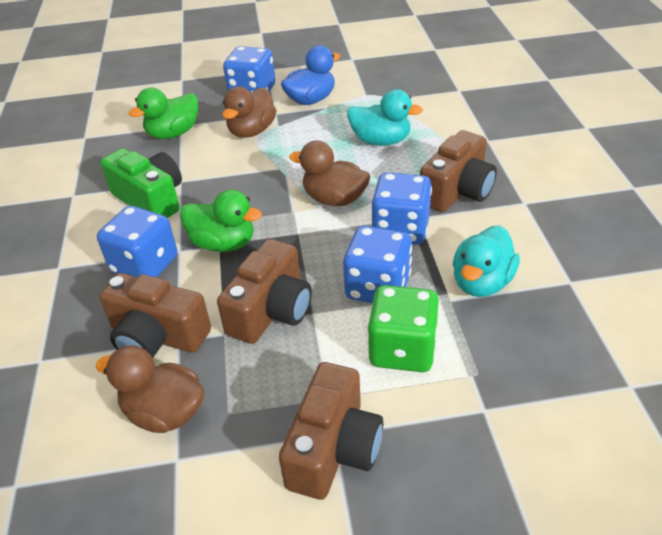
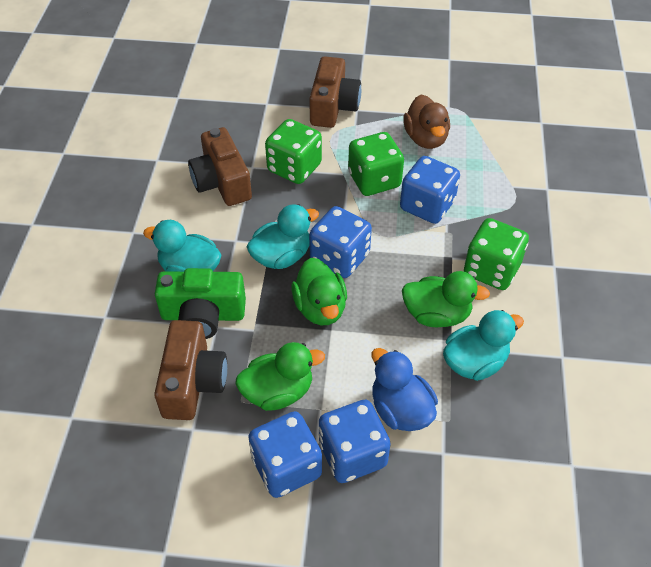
brown camera: [99,273,211,358] [217,239,312,344] [279,362,383,500] [420,130,497,212] = 4 -> [154,320,227,420] [188,127,252,206] [309,56,361,128] = 3
brown duck: [96,345,204,433] [222,87,277,138] [289,140,370,206] = 3 -> [403,95,450,149] = 1
green dice: [367,285,440,372] = 1 -> [265,119,322,184] [348,132,404,196] [464,218,529,290] = 3
green duck: [129,88,198,139] [180,189,262,252] = 2 -> [235,342,325,411] [291,258,347,325] [402,271,490,327] = 3
turquoise duck: [347,89,423,146] [453,225,520,297] = 2 -> [143,220,221,272] [247,204,319,269] [443,310,524,381] = 3

